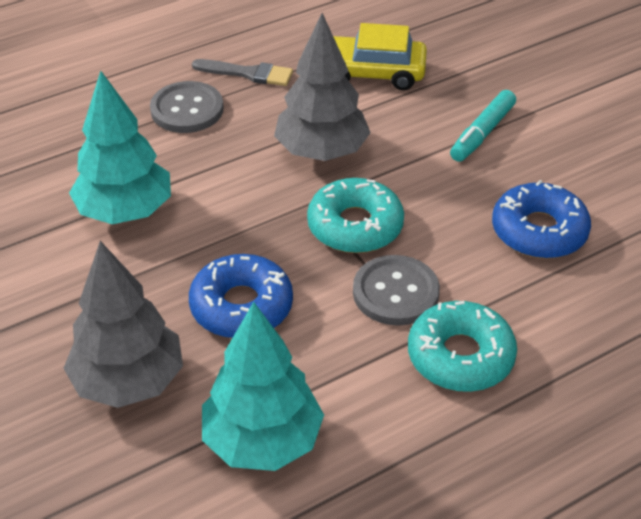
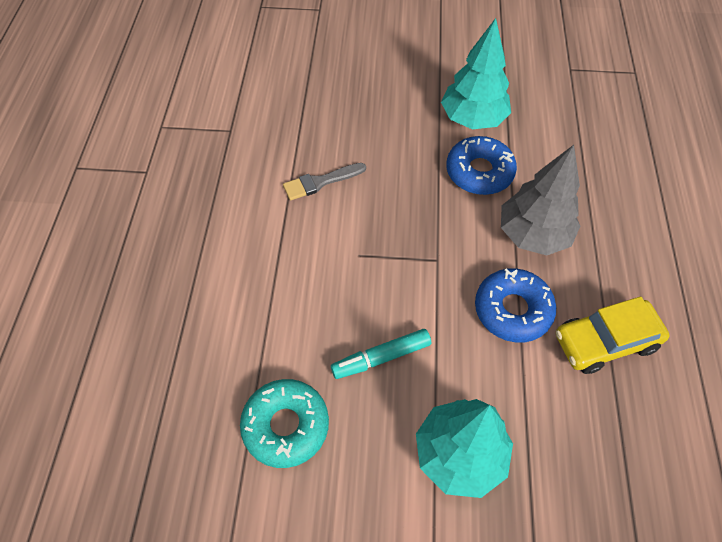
grey button: [150,81,224,133] [353,255,440,325] = 2 -> none = 0
grey tree: [63,241,183,408] [274,13,371,161] = 2 -> [501,145,580,256] = 1
turquoise donut: [307,178,404,253] [408,301,517,392] = 2 -> [240,379,329,468] = 1

